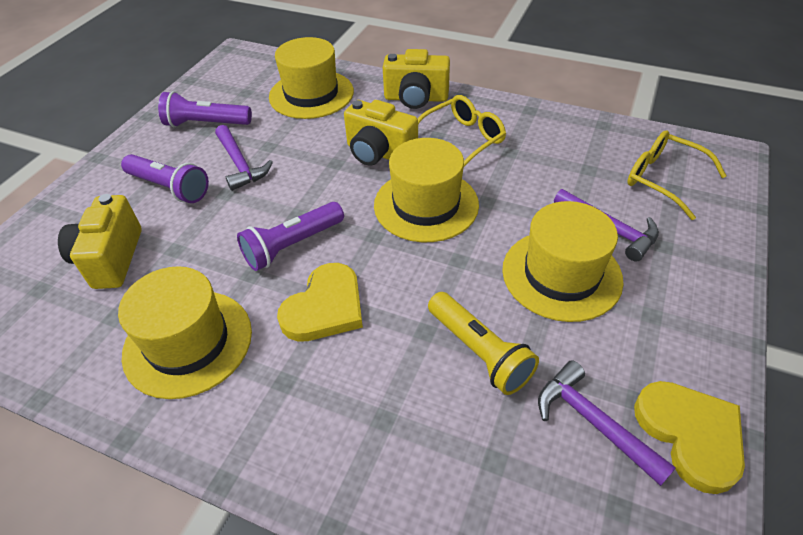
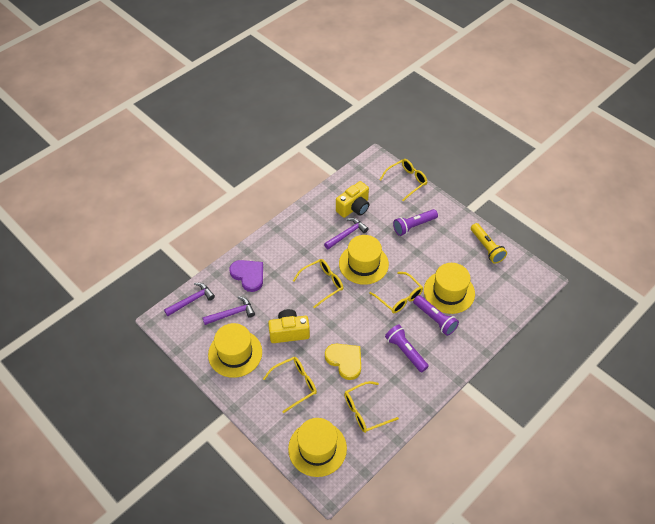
purple heart: none = 0 -> [229,260,263,292] = 1
yellow camera: [58,194,142,289] [344,100,418,166] [383,49,450,109] = 3 -> [268,309,310,343] [336,181,369,218] = 2
yellow glasses: [418,95,506,167] [627,130,727,220] = 2 -> [263,357,317,413] [293,259,343,308] [344,381,399,433] [369,272,423,313] [380,159,427,201] = 5
yellow heart: [277,263,363,342] [634,381,745,494] = 2 -> [325,344,361,380] = 1

